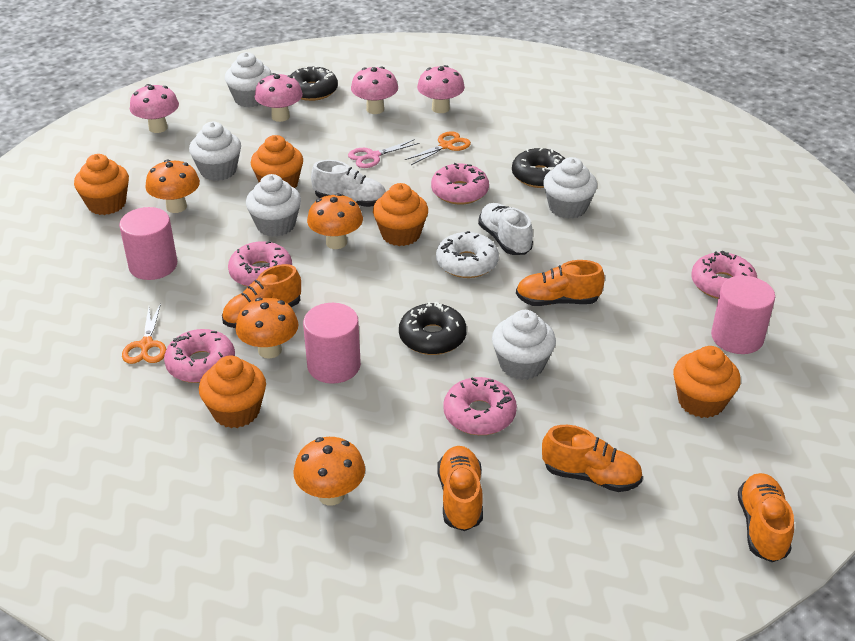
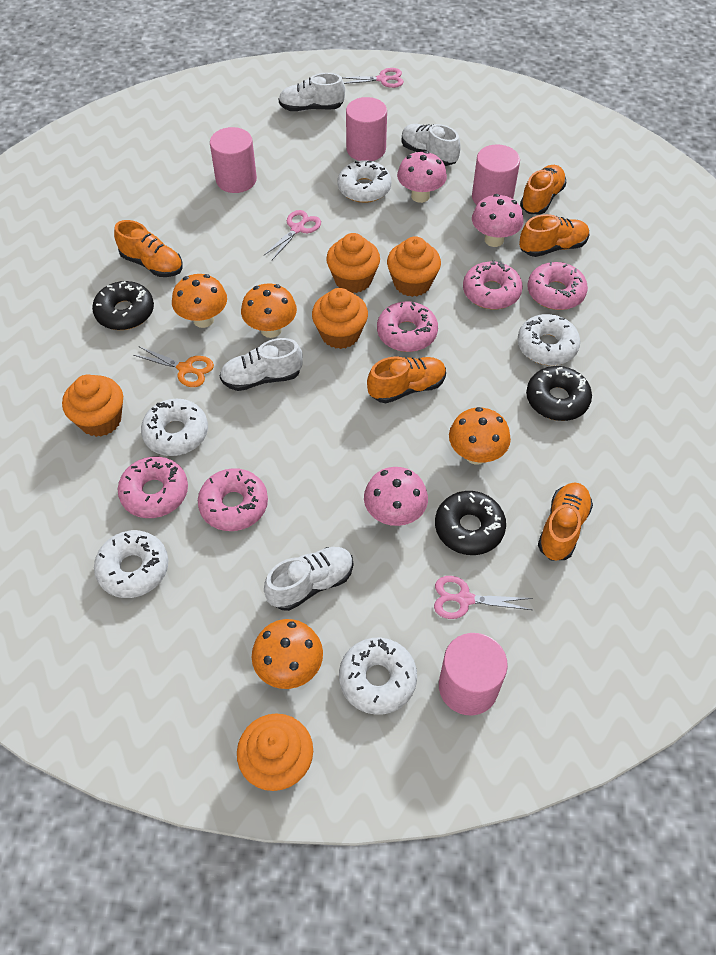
orange scissors: [122,303,166,364] [405,131,471,165] = 2 -> [134,346,214,387] = 1
pink cylinder: [119,207,177,280] [303,303,361,384] [711,276,775,354] = 3 -> [210,127,257,193] [346,97,387,161] [439,633,508,715] [472,144,520,205] = 4
pink mushroom: [130,84,179,133] [255,73,303,122] [351,66,398,114] [417,65,465,113] = 4 -> [364,467,428,526] [397,151,447,203] [472,194,523,247] = 3
pink scissors: [348,139,420,168] = 1 -> [263,210,321,260] [342,68,404,88] [434,576,533,619] = 3
white cupcake: [189,122,241,181] [225,52,272,107] [246,174,301,237] [492,310,556,380] [543,157,597,219] = 5 -> none = 0
white donut: [436,231,499,278] = 1 -> [94,530,168,598] [141,399,208,456] [338,160,391,203] [339,638,417,715] [517,314,580,365] = 5
white shoe: [311,160,386,207] [478,203,533,255] = 2 -> [220,338,303,391] [264,547,353,611] [279,73,345,111] [401,124,460,166] = 4

